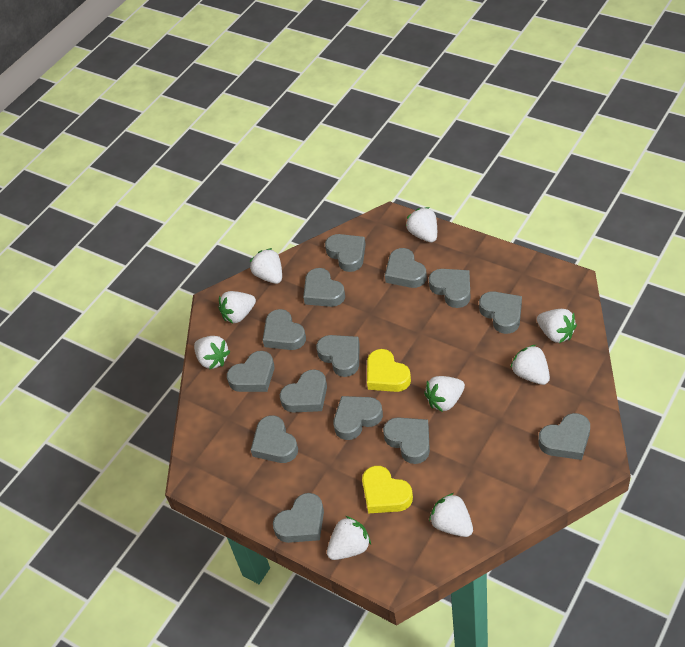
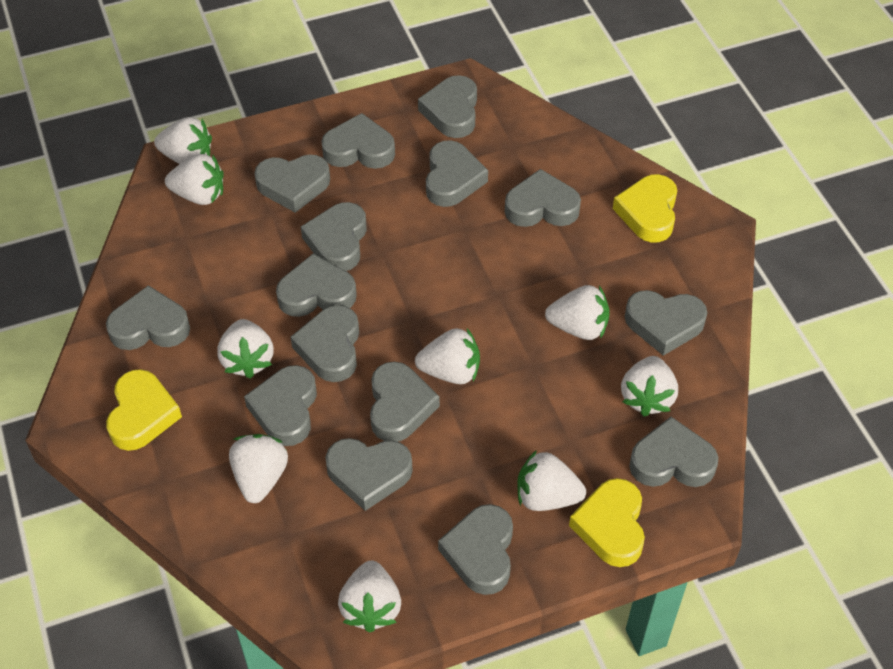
grey heart: [227,351,274,392] [251,415,298,463] [263,309,306,350] [273,493,324,543] [280,369,327,412] [303,268,345,307] [316,335,359,377] [325,234,366,272] [334,396,383,440] [383,417,430,464] [385,248,427,288] [429,269,470,308] [479,291,522,334] [539,413,590,460] = 14 -> [106,285,190,350] [244,365,317,446] [254,155,330,213] [276,253,357,317] [291,305,359,382] [301,202,367,271] [321,113,395,169] [325,438,413,511] [370,362,440,442] [418,75,477,138] [426,140,488,207] [438,504,513,595] [505,169,581,227] [625,290,707,356] [629,417,719,487] = 15
yellow heart: [362,466,413,513] [367,349,411,392] = 2 -> [106,369,182,451] [569,478,645,567] [613,174,677,242] = 3

